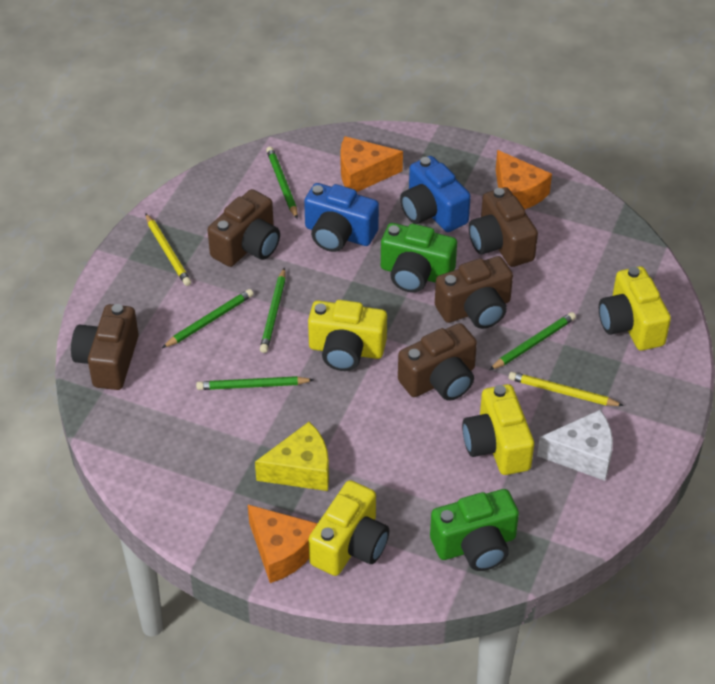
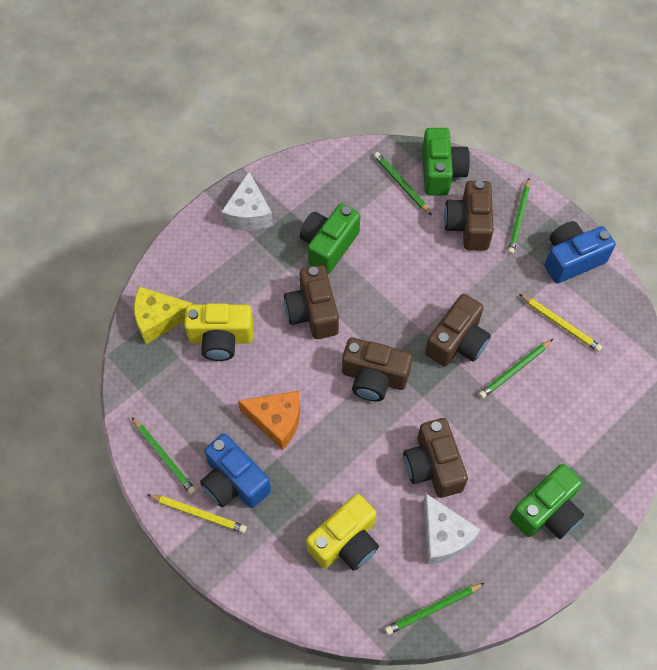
green camera: [381,223,457,293] [430,489,519,571] = 2 -> [300,204,360,274] [422,128,470,195] [510,464,584,539] = 3
orange cheese: [248,505,318,583] [340,136,403,192] [496,150,552,209] = 3 -> [238,391,300,450] = 1
white cheese: [537,410,613,481] = 1 -> [221,172,273,230] [423,494,481,564] = 2
yellow camera: [308,300,387,371] [309,480,389,576] [462,384,534,475] [599,266,671,351] = 4 -> [184,303,253,361] [306,494,379,571] = 2

